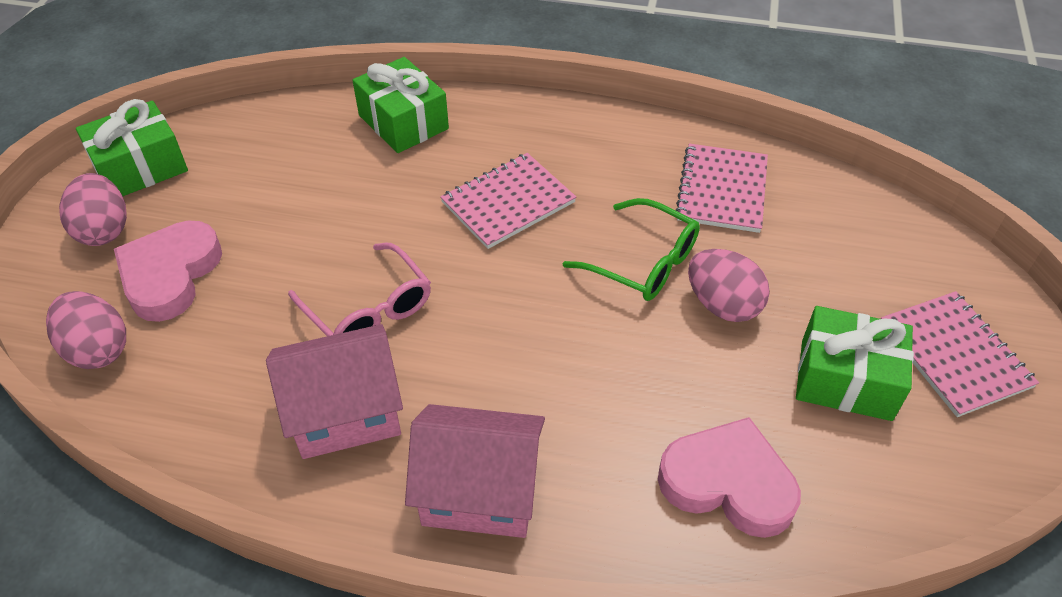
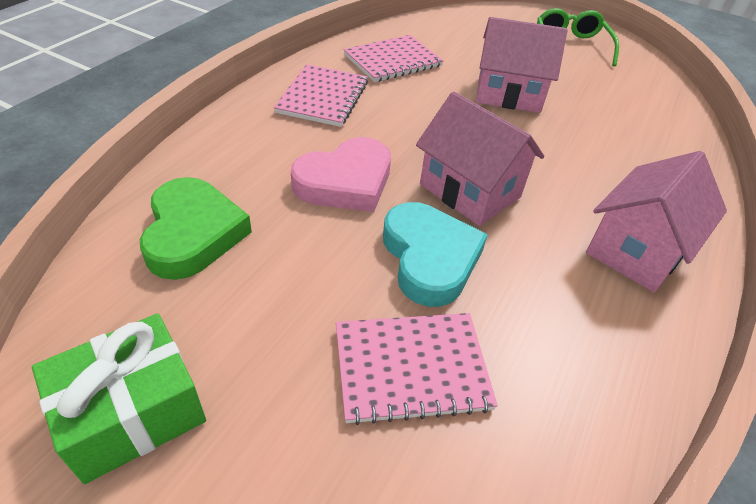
green gift: [76,99,188,196] [353,57,449,153] [796,306,914,421] = 3 -> [32,313,206,484] = 1
green heart: none = 0 -> [140,177,252,280] = 1
pink egg: [46,291,126,369] [59,173,127,246] [688,249,770,322] = 3 -> none = 0
pink glasses: [288,243,431,336] = 1 -> none = 0
pink heart: [114,221,222,322] [658,417,801,538] = 2 -> [291,137,391,212] = 1
pink house: [266,324,403,459] [405,404,545,538] = 2 -> [416,92,544,226] [476,17,567,113] [586,151,727,292] = 3
turquoise heart: none = 0 -> [383,202,488,307] = 1

